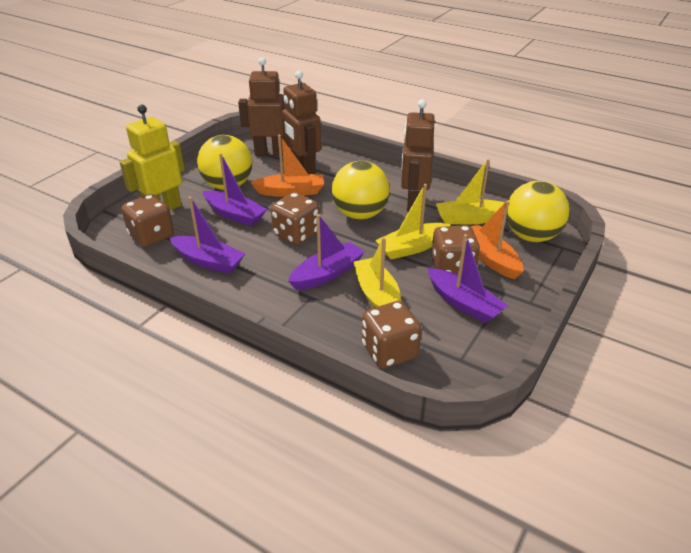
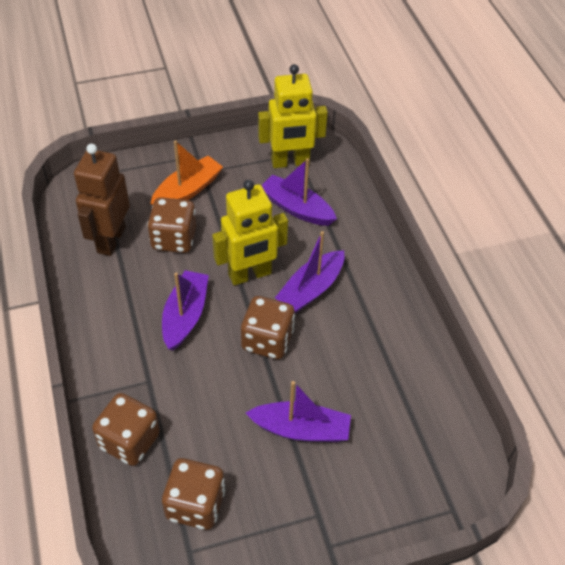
brown robot: [238,57,285,156] [282,71,321,174] [401,99,434,212] = 3 -> [74,144,130,256] = 1
orange boat: [250,135,324,197] [471,200,523,279] = 2 -> [151,140,223,205] = 1
yellow ball: [197,135,252,190] [332,161,390,219] [506,181,570,242] = 3 -> none = 0
yellow boat: [354,237,401,308] [375,184,451,259] [436,159,506,224] = 3 -> none = 0
yellow robot: [120,105,185,210] = 1 -> [212,180,288,286] [258,64,328,168] = 2

